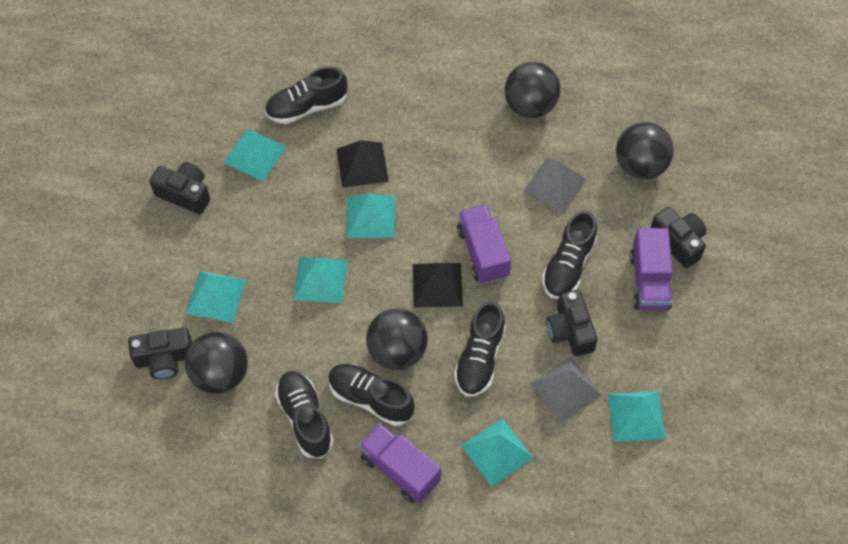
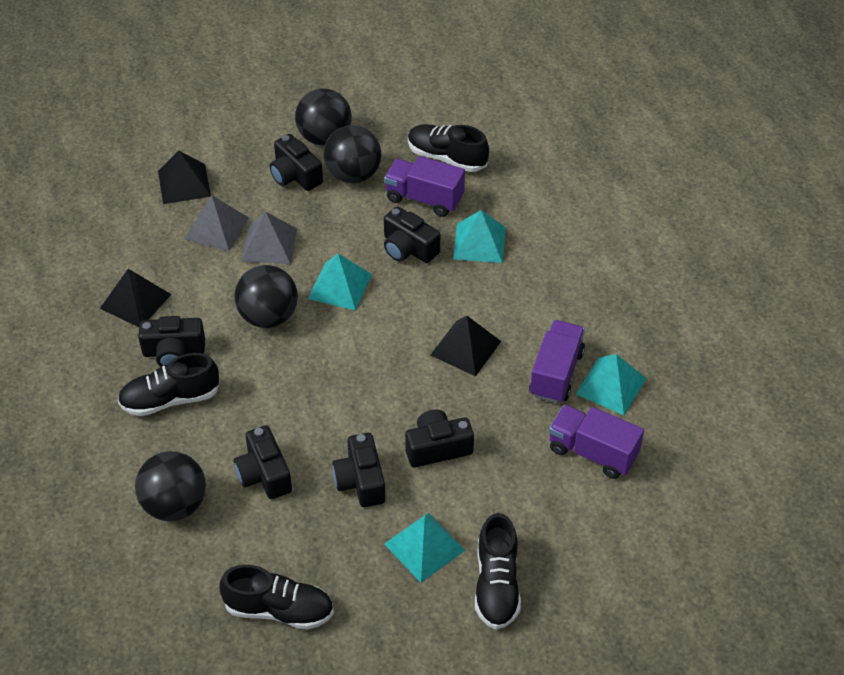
black camera: [128,327,192,379] [150,162,210,214] [546,290,598,356] [650,207,706,268] = 4 -> [138,316,205,367] [234,426,292,499] [270,134,323,191] [332,433,385,507] [384,206,440,263] [405,409,474,467] = 6
black pyramid: [337,140,389,188] [413,263,463,308] = 2 -> [100,269,171,327] [158,150,211,204] [430,316,501,377] = 3
black shoe: [265,67,347,124] [275,371,334,458] [328,364,415,426] [454,301,506,397] [542,210,597,299] = 5 -> [117,353,220,416] [220,565,334,630] [408,124,489,172] [475,513,521,630] = 4
turquoise pyramid: [186,271,246,323] [223,129,287,181] [293,257,347,303] [346,194,395,238] [461,418,533,486] [608,391,666,442] = 6 -> [308,254,372,311] [384,513,465,583] [453,210,506,263] [576,354,647,415] = 4

